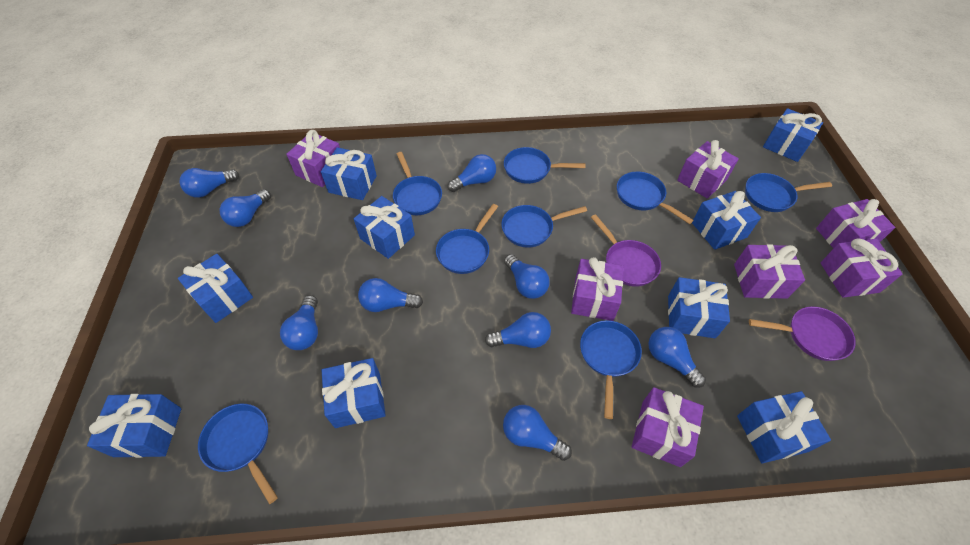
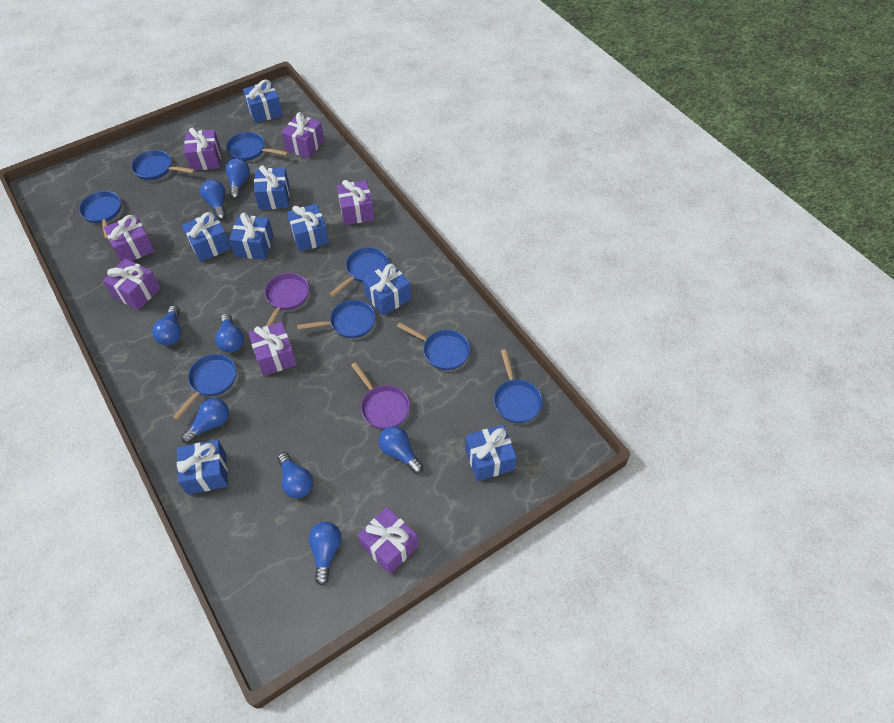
blue gift: [87,394,181,458] [178,254,253,323] [321,147,377,200] [321,358,386,428] [354,196,415,259] [668,277,730,338] [692,191,761,250] [737,391,831,463] [763,108,823,162] = 9 -> [177,440,228,495] [182,212,231,262] [229,212,274,260] [243,80,283,123] [254,165,290,210] [287,204,329,252] [363,263,411,316] [465,425,517,481] = 8
blue light bulb: [179,168,239,198] [220,189,271,227] [280,295,318,350] [358,278,423,312] [448,154,496,192] [485,312,551,348] [503,405,572,461] [504,254,550,299] [648,327,706,388] = 9 -> [152,306,181,345] [181,398,229,444] [200,180,226,220] [215,314,244,353] [225,158,250,199] [277,452,313,498] [308,522,341,585] [379,426,423,474] = 8

